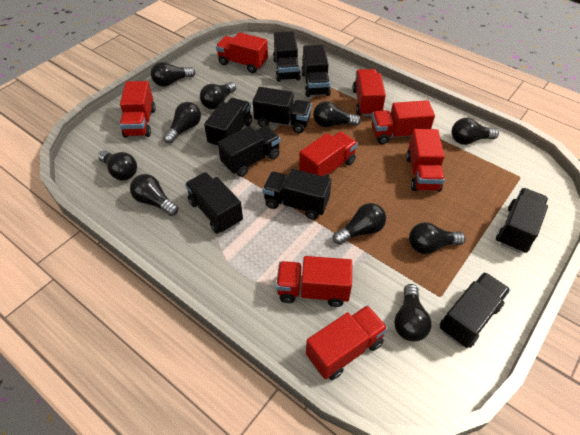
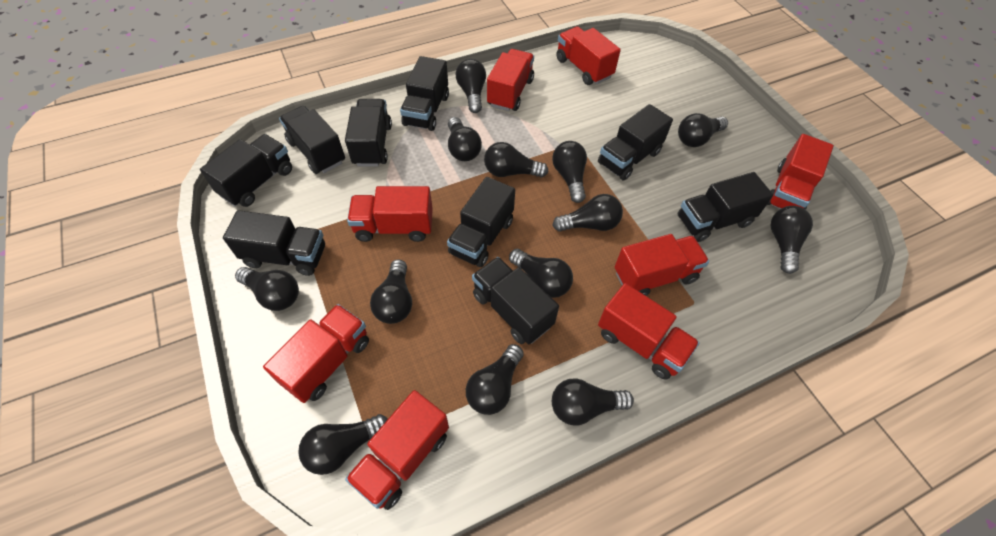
black light bulb: [98,151,137,180] [130,174,178,216] [151,62,195,87] [163,102,201,143] [200,82,236,109] [313,101,361,127] [333,203,386,245] [394,284,431,342] [409,222,466,254] [451,118,499,145] = 10 -> [235,267,299,311] [298,414,388,475] [370,259,412,324] [448,117,482,161] [456,59,486,113] [466,344,524,415] [484,142,548,177] [509,249,573,298] [552,141,587,203] [552,194,623,232] [552,378,634,425] [678,113,728,147] [771,206,813,274] = 13

